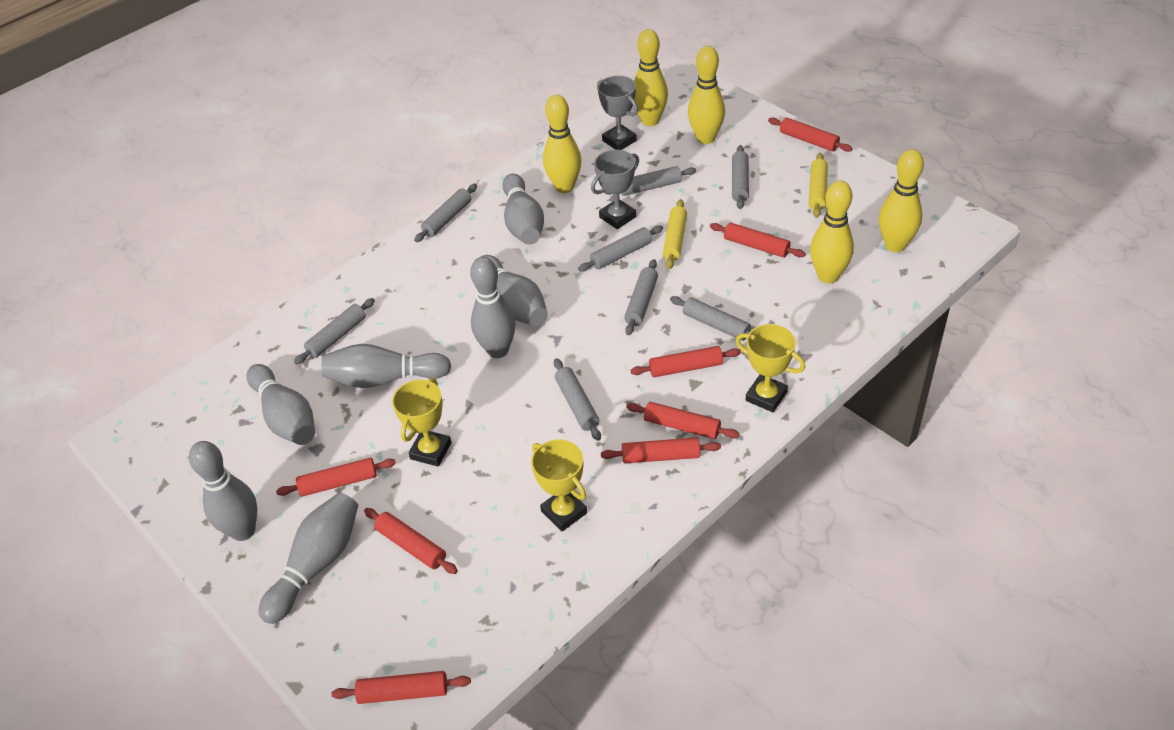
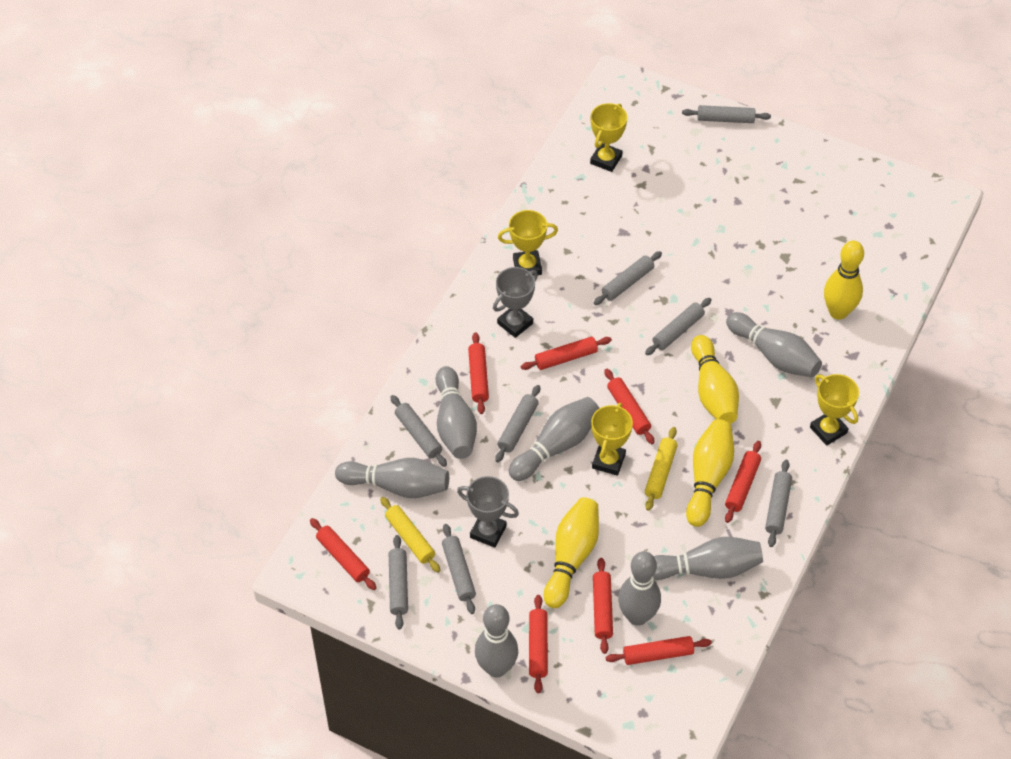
yellow bowling pin: [543,95,582,193] [634,29,668,126] [688,46,725,144] [810,180,854,284] [879,149,924,252] = 5 -> [544,497,599,608] [686,419,734,527] [691,335,739,424] [824,241,864,320] = 4
yellow trophy: [392,378,452,467] [531,439,587,531] [736,324,805,412] = 3 -> [498,210,558,276] [590,103,627,172] [591,403,633,476] [810,374,859,446] = 4

